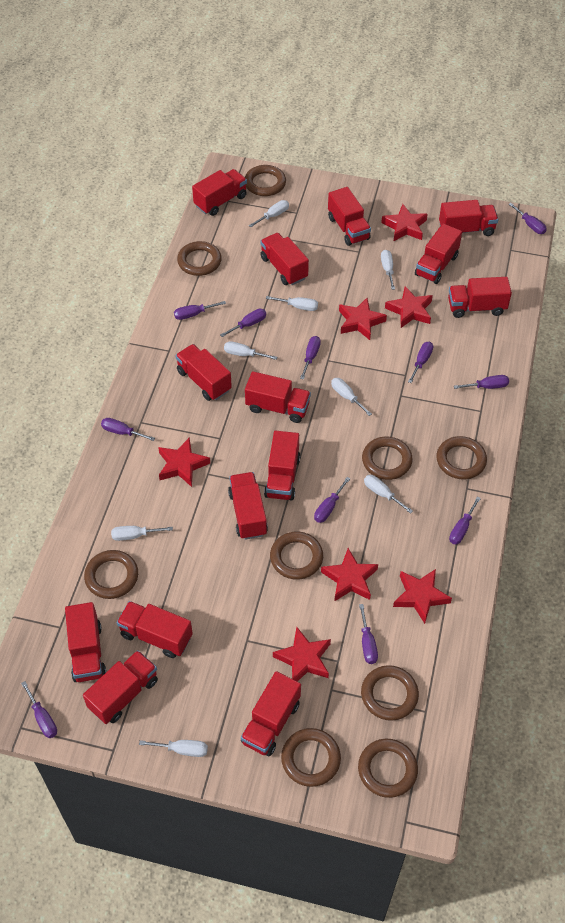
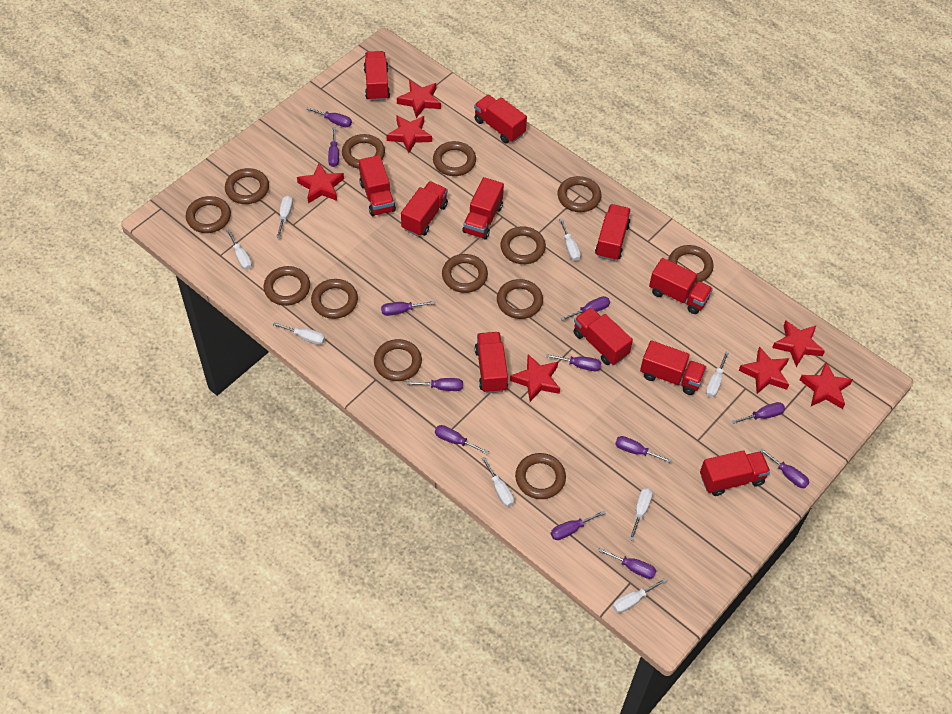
brown ring: [84,550,138,599] [177,241,222,276] [245,165,286,196] [270,532,323,579] [281,728,341,787] [358,739,418,798] [361,665,419,721] [362,437,413,480] [436,436,487,480] = 9 -> [186,196,231,233] [225,168,269,204] [264,266,310,306] [311,279,358,319] [342,134,385,169] [374,339,422,381] [433,141,476,176] [442,254,488,293] [497,279,543,319] [501,226,546,264] [515,453,566,499] [557,176,602,212] [668,245,714,283] = 13
purple screwdriver: [21,681,57,738] [101,418,155,441] [174,301,226,320] [220,309,266,337] [300,336,321,379] [314,477,350,523] [359,604,378,664] [408,342,433,383] [449,497,481,544] [454,375,509,389] [509,203,547,234] = 11 -> [306,107,352,127] [328,127,339,167] [381,301,435,316] [407,378,463,391] [435,425,488,454] [546,354,601,371] [551,510,606,540] [561,296,610,321] [598,548,656,579] [615,436,671,463] [732,402,785,424] [759,448,809,488] = 12
red truck: [65,602,106,682] [83,650,158,724] [117,601,193,658] [175,344,232,401] [192,169,247,216] [228,472,268,540] [241,671,301,757] [245,371,311,423] [260,233,309,285] [264,431,300,500] [328,187,371,246] [415,223,462,284] [439,200,499,236] [448,277,512,318] = 14 -> [359,155,396,216] [364,51,390,101] [401,181,448,236] [463,177,504,239] [474,95,527,143] [475,332,508,393] [573,307,633,365] [595,204,631,261] [640,340,707,395] [649,258,713,314] [700,450,770,496] = 11

